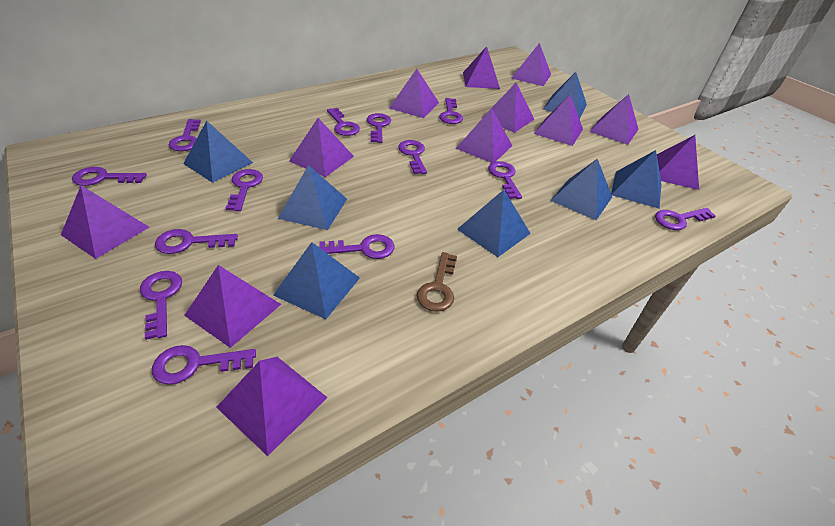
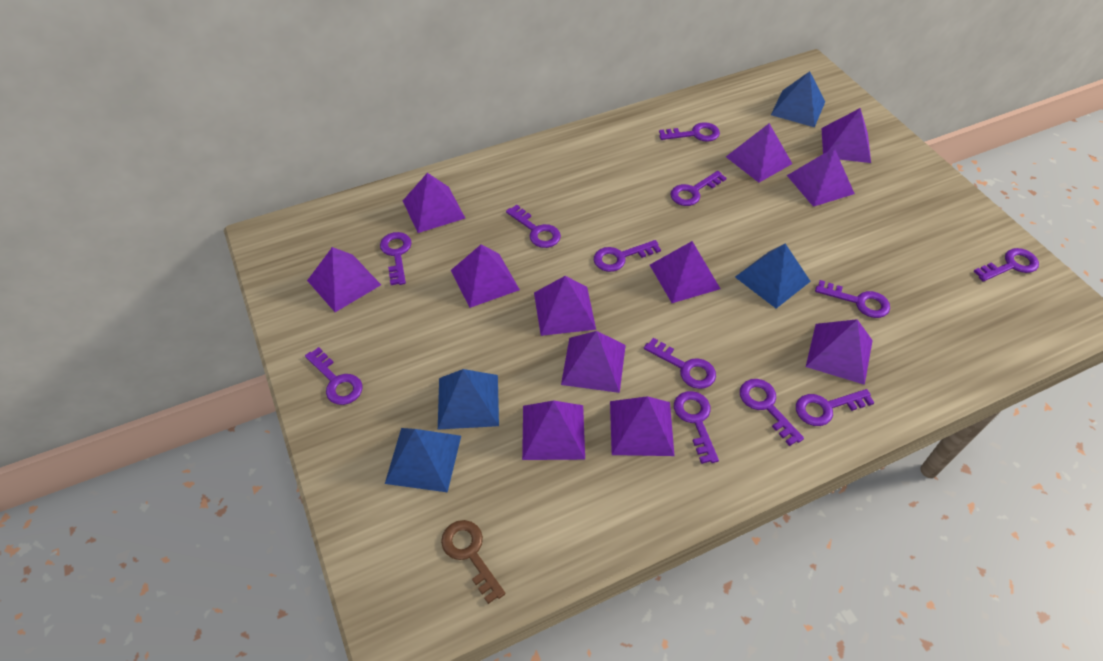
blue pyramid: [183,121,253,183] [273,242,360,319] [278,165,347,230] [457,190,531,257] [543,72,587,119] [550,158,612,220] [611,150,661,209] = 7 -> [385,428,461,492] [438,369,499,430] [735,244,811,309] [771,71,825,127] = 4
purple key: [72,167,147,186] [140,271,182,340] [152,345,256,385] [155,229,238,254] [169,119,201,151] [226,169,263,211] [319,234,394,259] [327,108,360,136] [367,113,391,143] [398,140,427,174] [439,98,463,124] [488,161,522,199] [655,208,716,230] = 13 -> [305,347,363,405] [380,232,412,285] [506,205,561,248] [594,240,661,272] [644,338,716,389] [659,122,720,142] [670,171,726,206] [674,391,719,464] [740,379,804,446] [796,389,875,426] [815,280,890,318] [974,248,1039,282] = 12

